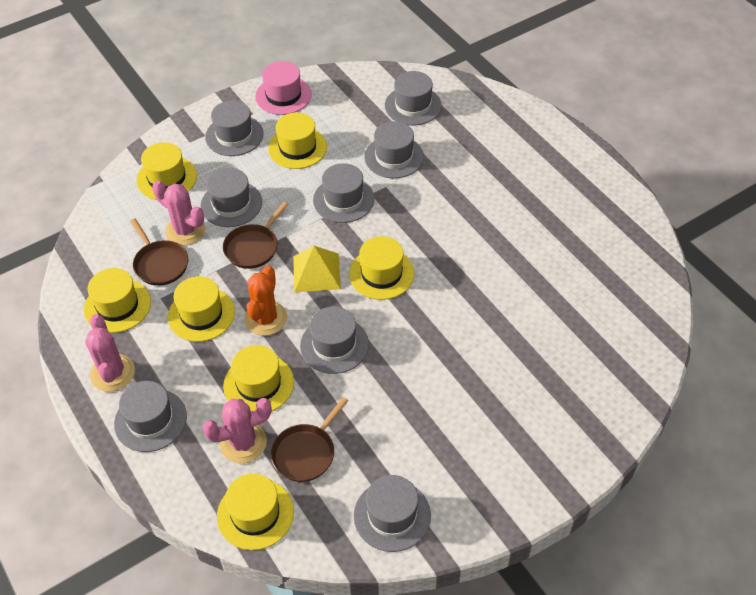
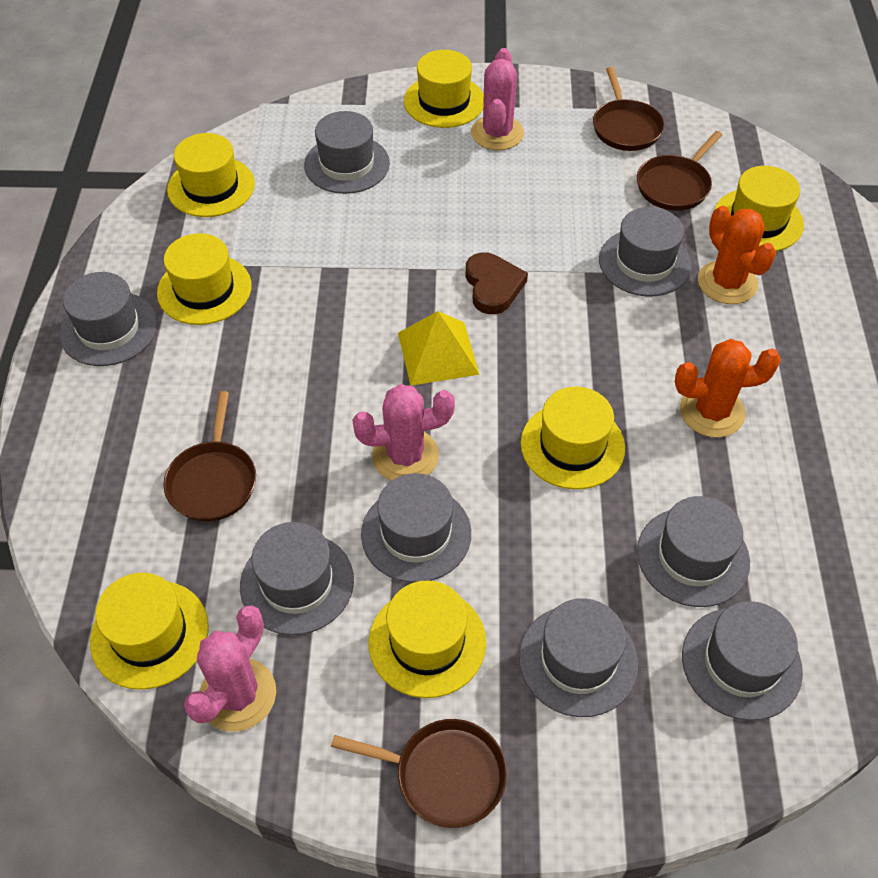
brown heart: none = 0 -> [466,252,528,314] = 1
brown pan: [130,219,188,286] [223,202,288,269] [271,397,348,482] = 3 -> [163,391,256,522] [331,719,507,828] [593,67,664,151] [637,131,722,211] = 4
orange cactus: [244,266,287,336] = 1 -> [675,339,781,438] [698,206,776,304] = 2
pink hat: [255,61,312,115] = 1 -> none = 0

